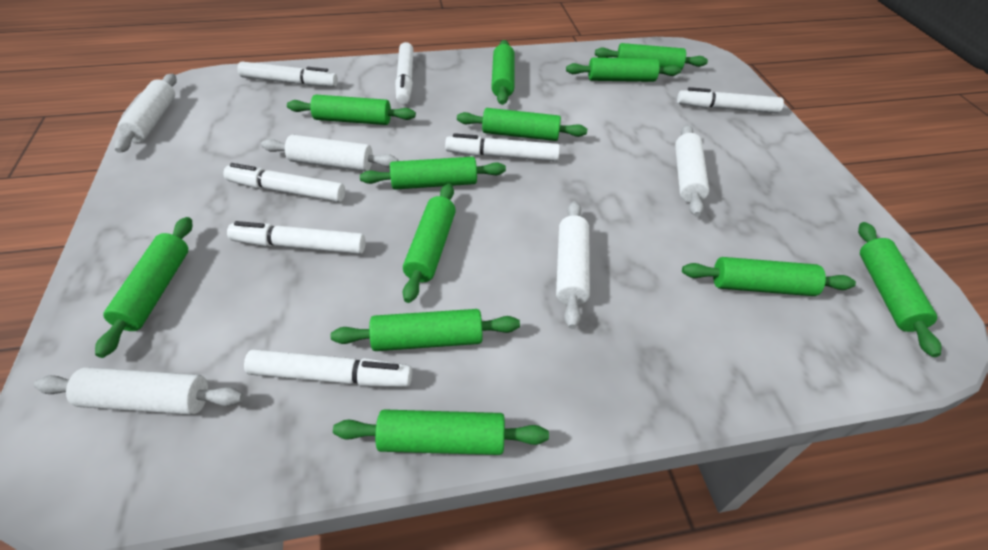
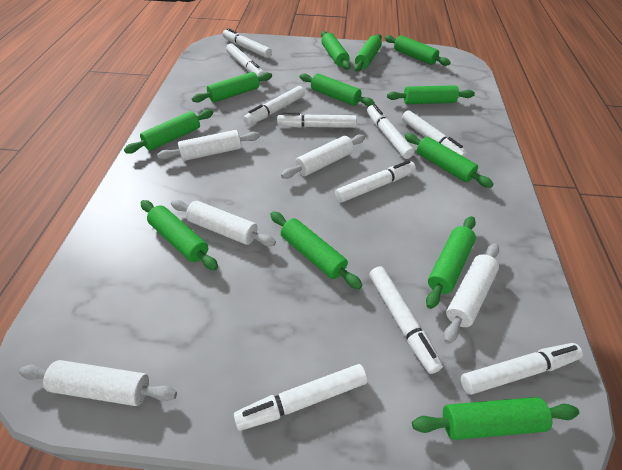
white marker: [223,163,345,202] [227,221,365,254] [237,62,338,87] [244,350,412,387] [395,42,414,105] [445,133,560,161] [677,87,784,113] = 7 -> [223,28,272,58] [226,43,264,77] [234,364,367,431] [243,86,305,125] [277,113,357,128] [335,160,416,203] [367,104,414,159] [369,266,443,374] [402,110,467,158] [461,343,583,395] = 10

